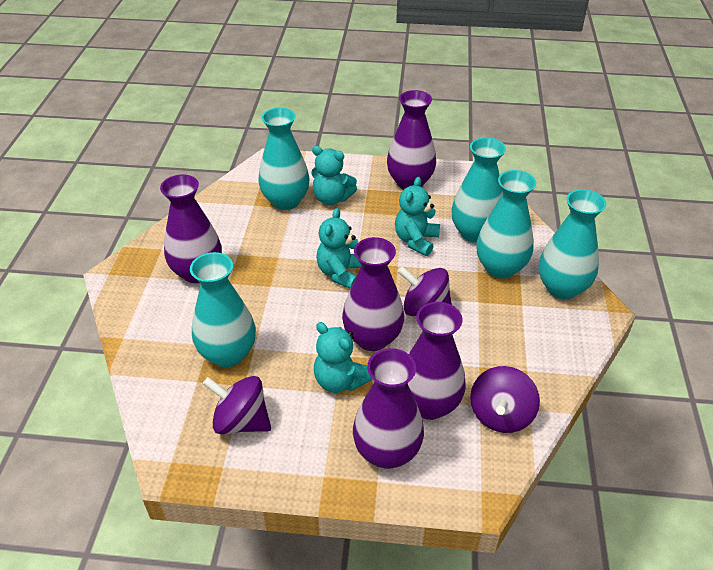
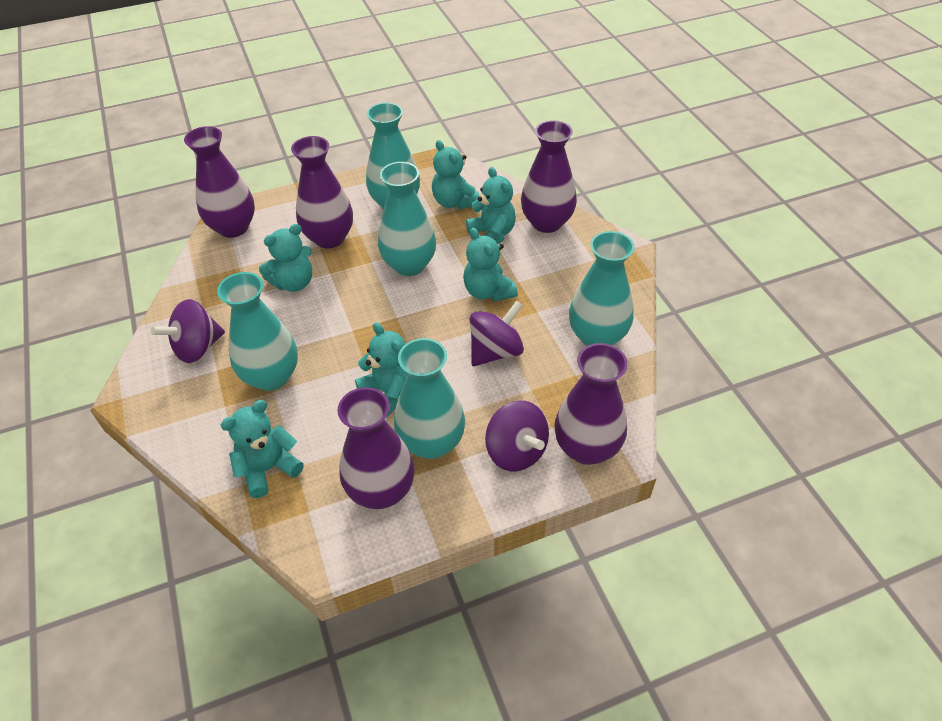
turquoise teddy bear: [311,146,357,205] [314,322,373,393] [316,208,361,289] [395,177,440,256] = 4 -> [221,400,304,498] [259,224,312,292] [355,322,408,418] [432,140,480,209] [463,228,518,301] [466,167,516,244] = 6

